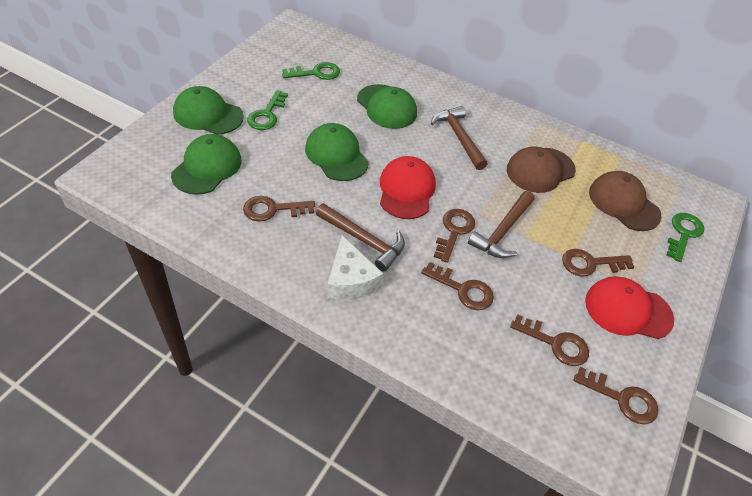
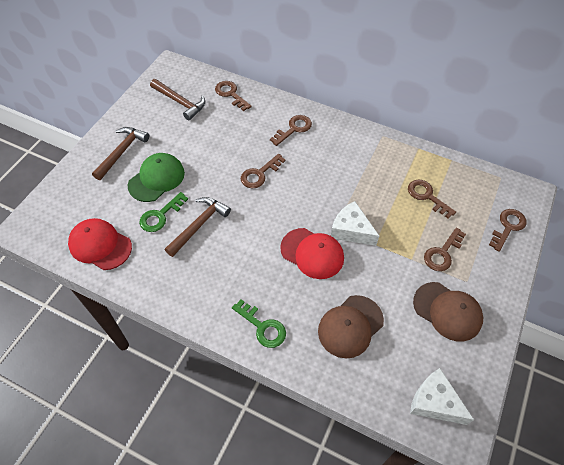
green cap: [171,134,242,195] [173,86,244,135] [305,123,369,181] [357,84,417,129] = 4 -> [128,153,185,202] = 1
green key: [247,90,288,130] [282,62,340,80] [666,213,704,262] = 3 -> [139,192,188,232] [232,299,286,348] = 2
white cheese: [327,235,383,300] = 1 -> [331,201,379,246] [410,368,474,425] = 2

